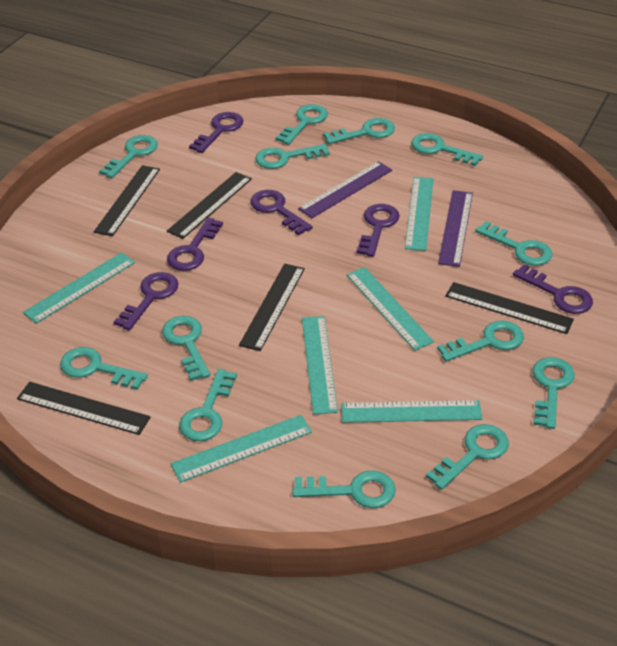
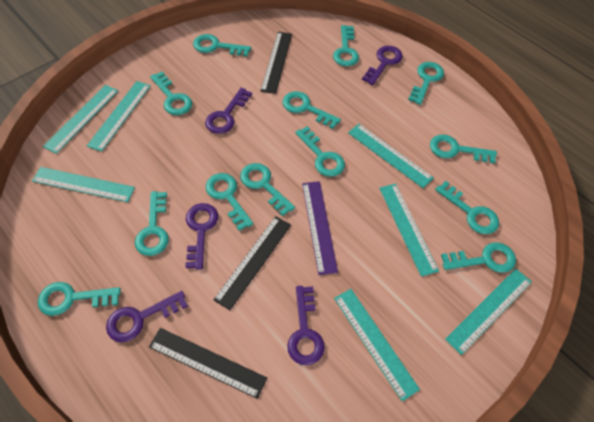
black ruler: [17,382,151,435] [94,165,160,236] [167,172,252,239] [239,264,305,351] [445,282,574,334] = 5 -> [149,328,267,399] [213,216,291,310] [261,32,292,94] = 3
purple key: [114,272,179,330] [167,218,223,271] [189,112,243,153] [250,190,313,235] [357,204,400,257] [513,264,593,314] = 6 -> [106,291,188,342] [185,203,218,270] [205,88,252,134] [287,286,325,365] [362,46,403,85] = 5
purple ruler: [298,161,392,218] [438,190,473,267] = 2 -> [302,181,338,275] = 1
turquoise ruler: [23,252,135,324] [171,415,312,483] [302,316,338,414] [341,400,482,423] [347,267,434,351] [405,177,434,251] = 6 -> [32,167,135,202] [43,85,118,154] [87,81,151,152] [334,289,420,401] [348,124,434,188] [379,183,439,277] [445,268,532,355] = 7

